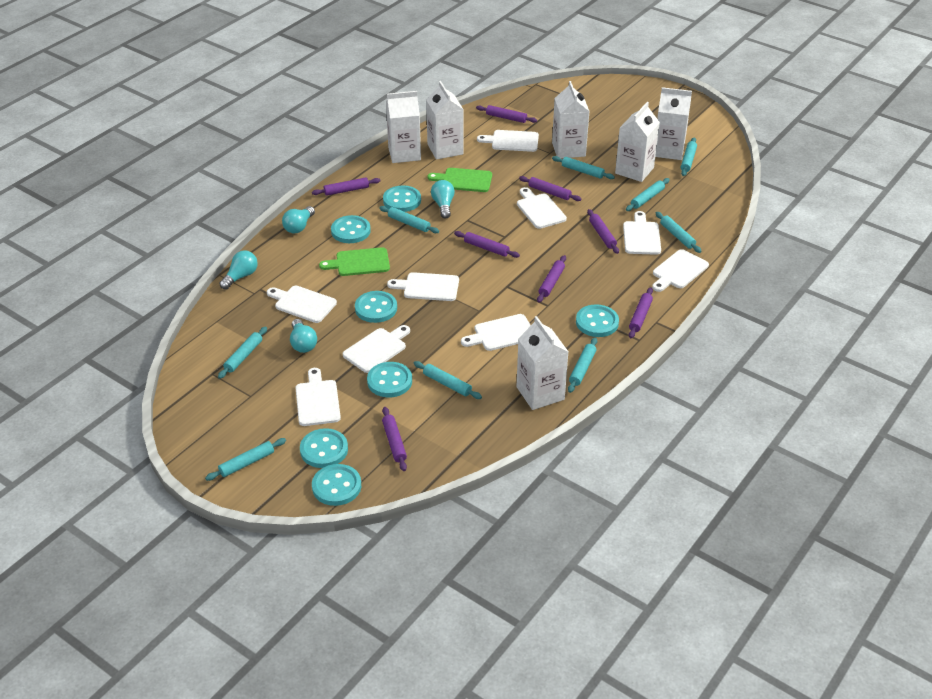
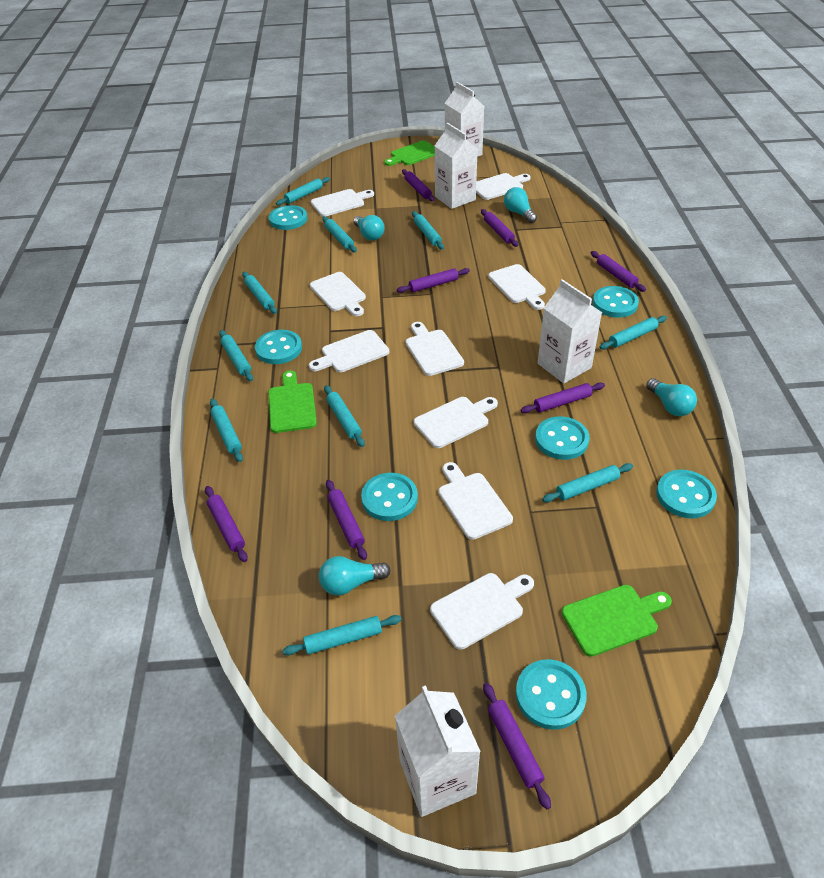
green cutting board: [319,247,390,276] [428,168,492,192] = 2 -> [268,371,317,433] [384,140,435,166] [562,585,672,657] = 3
turquoise rolling pin: [205,438,286,481] [218,327,267,379] [379,206,439,233] [414,361,482,399] [552,156,615,179] [568,337,597,393] [626,178,670,211] [656,212,702,253] [681,137,697,176] = 9 -> [210,399,243,462] [219,330,253,381] [242,272,277,314] [276,177,330,206] [282,615,401,655] [322,216,357,253] [324,385,365,447] [412,211,444,250] [542,463,633,502] [600,316,667,350] = 10
white carton: [386,91,421,163] [426,81,464,159] [517,316,568,410] [552,81,590,158] [615,102,660,182] [655,87,692,160] = 6 -> [395,685,481,817] [435,123,478,209] [445,82,484,157] [538,279,602,384] = 4

